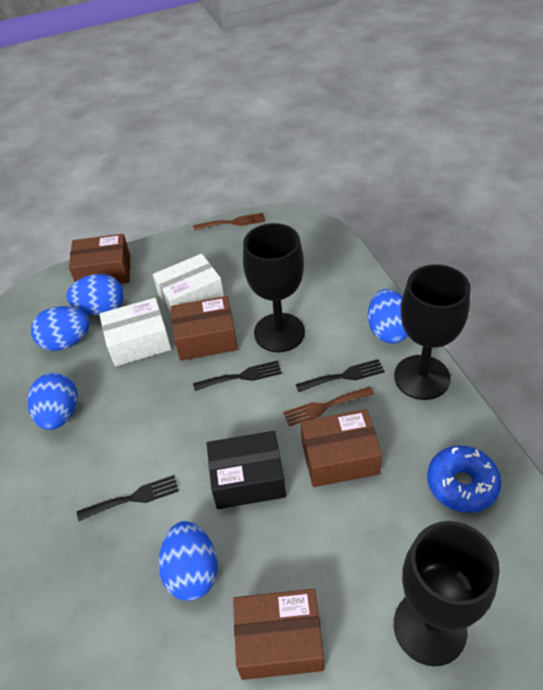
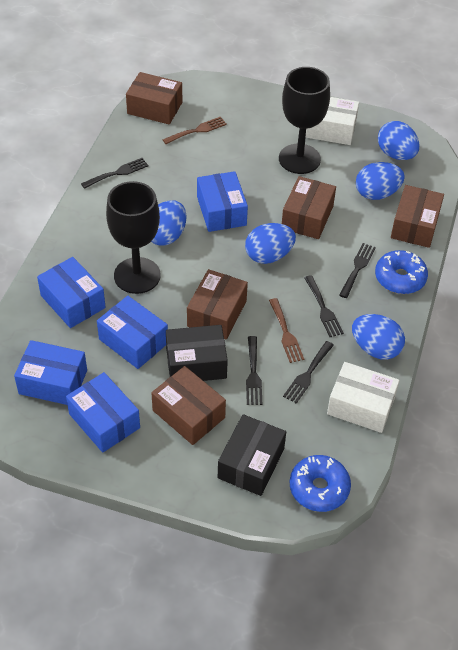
black box: [207,431,286,509] = 1 -> [166,325,228,381] [218,414,286,496] = 2
black fork: [77,475,179,521] [193,360,282,391] [296,359,385,392] = 3 -> [81,158,149,189] [246,336,262,405] [283,341,334,404] [304,275,344,337] [339,243,376,298] = 5
black goblet: [243,223,305,352] [394,265,471,400] [394,521,500,666] = 3 -> [106,181,161,294] [279,67,330,174] = 2
blue box: none = 0 -> [14,340,87,405] [37,257,106,328] [66,372,140,453] [97,296,168,369] [197,171,248,232] = 5
blue donut: [427,446,501,513] = 1 -> [290,455,351,512] [375,250,428,294] = 2
brown box: [69,234,130,284] [170,296,238,361] [233,589,324,680] [301,409,382,487] = 4 -> [126,72,182,124] [151,366,226,445] [187,269,248,340] [282,176,336,239] [391,185,444,248] = 5

